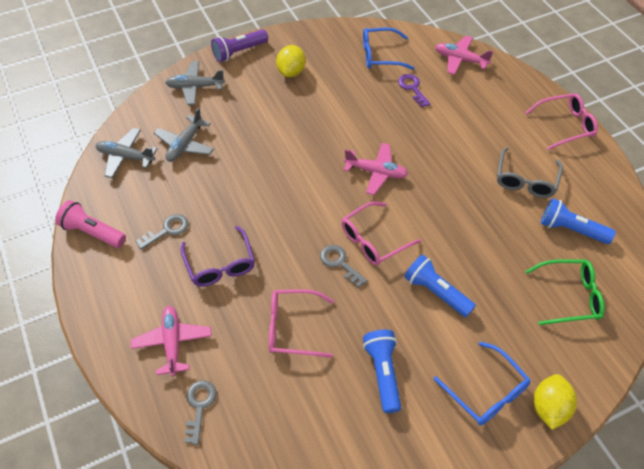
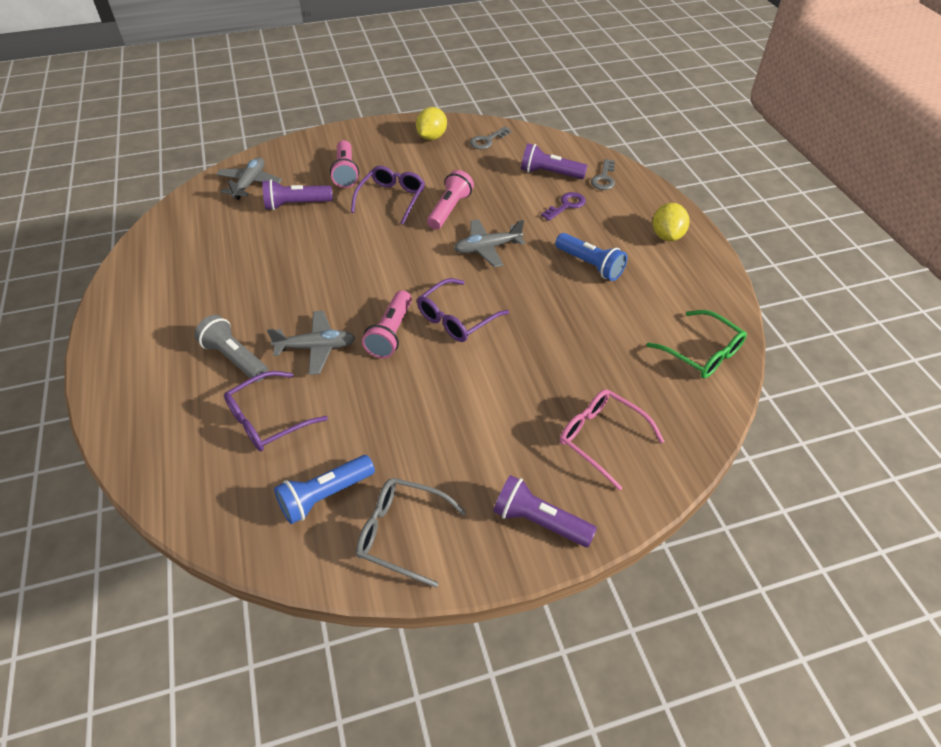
blue flashlight: [363,330,401,413] [404,254,476,317] [541,198,616,244] = 3 -> [274,455,375,524] [555,233,627,281] = 2
blue glasses: [363,28,415,70] [434,342,531,425] = 2 -> none = 0
grey flashlight: none = 0 -> [194,315,268,382] = 1
grey key: [136,214,189,250] [185,380,216,445] [320,245,367,288] = 3 -> [470,127,512,149] [591,159,615,190] = 2
pink flashlight: [55,200,126,248] = 1 -> [330,140,359,188] [362,290,412,358] [427,170,474,230] = 3
pink glasses: [269,289,334,358] [341,201,421,266] [525,93,598,150] = 3 -> [560,389,664,491] = 1
pink plane: [131,306,212,376] [344,143,408,195] [435,36,493,75] = 3 -> none = 0
purple flashlight: [211,29,268,62] = 1 -> [262,179,333,210] [493,475,597,547] [521,143,587,179] = 3
purple glasses: [181,226,255,287] = 1 -> [224,371,328,451] [351,166,425,225] [417,278,509,342] = 3

